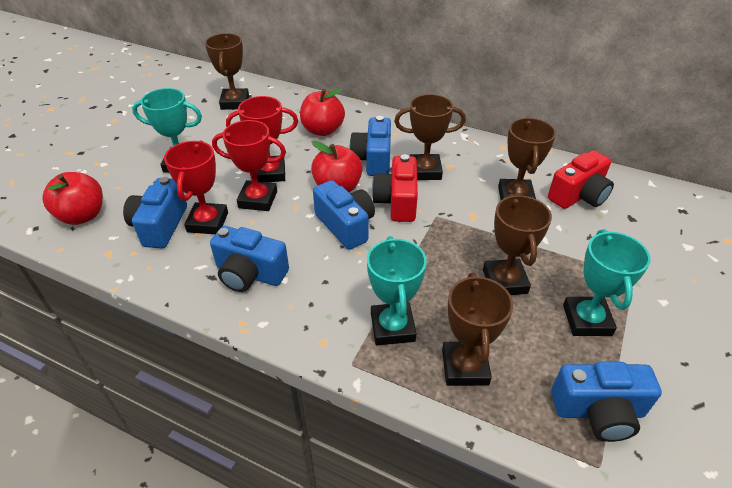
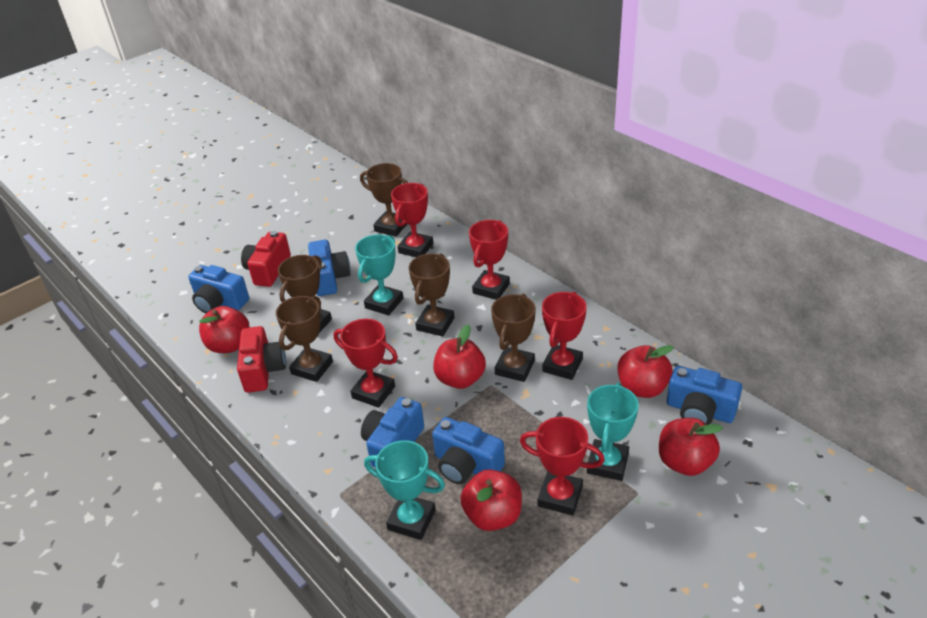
red apple: [43,172,103,225] [300,88,345,136] [311,141,363,192] = 3 -> [199,306,249,353] [433,324,486,389] [460,469,522,531] [618,345,674,398] [659,418,723,476] = 5
red trophy: [164,141,228,234] [212,120,286,211] [226,96,298,182] = 3 -> [334,319,398,408] [391,183,433,257] [469,220,510,300] [520,417,605,516] [542,292,587,380] = 5

